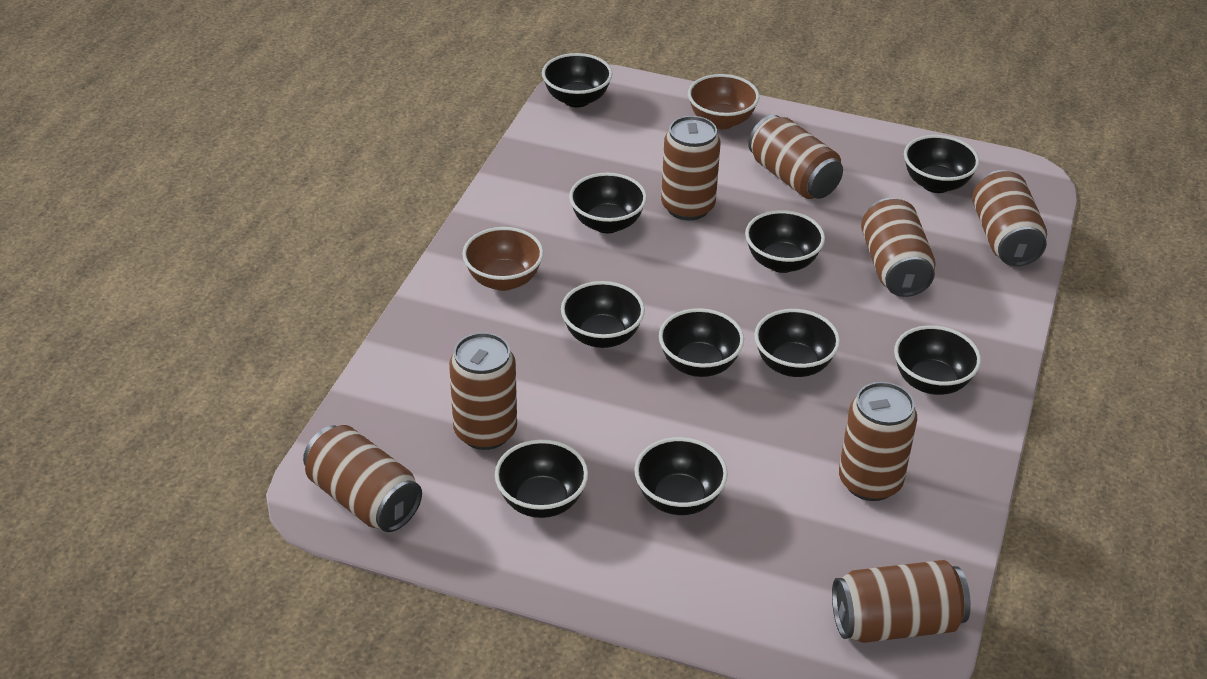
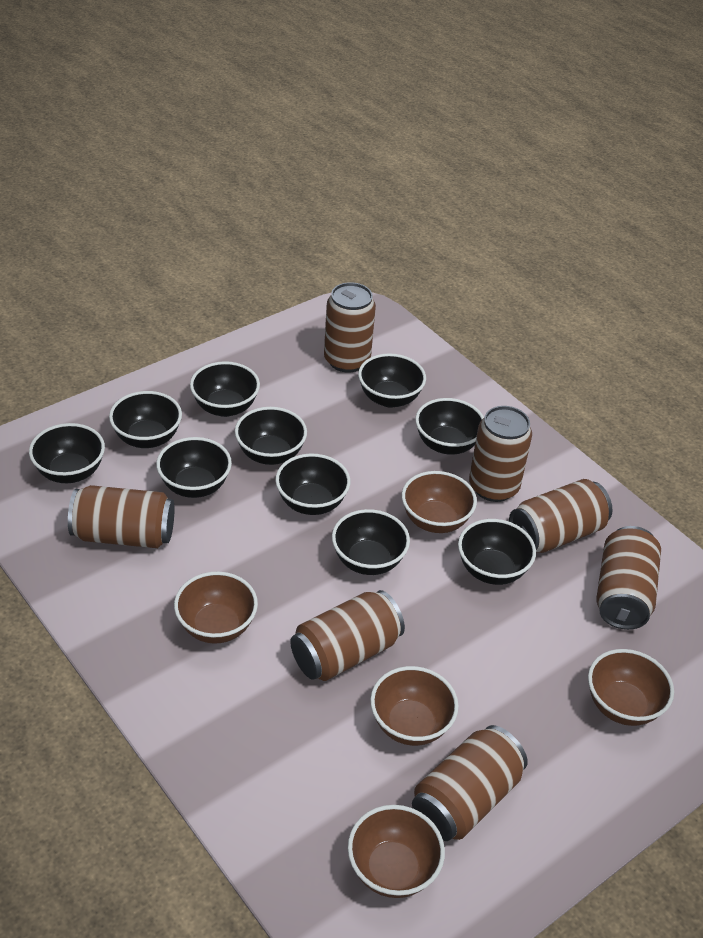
brown bowl: [462,227,544,291] [688,74,759,129] = 2 -> [174,572,258,643] [348,805,445,898] [370,666,459,746] [402,471,477,533] [588,649,674,726] = 5
brown can: [303,425,422,532] [449,332,517,450] [661,116,721,220] [748,115,843,199] [832,560,971,643] [839,382,917,501] [861,198,936,297] [972,170,1047,266] = 8 -> [68,485,174,548] [290,590,405,681] [324,282,376,373] [412,725,528,841] [469,406,532,502] [509,479,612,553] [596,526,661,630] = 7

